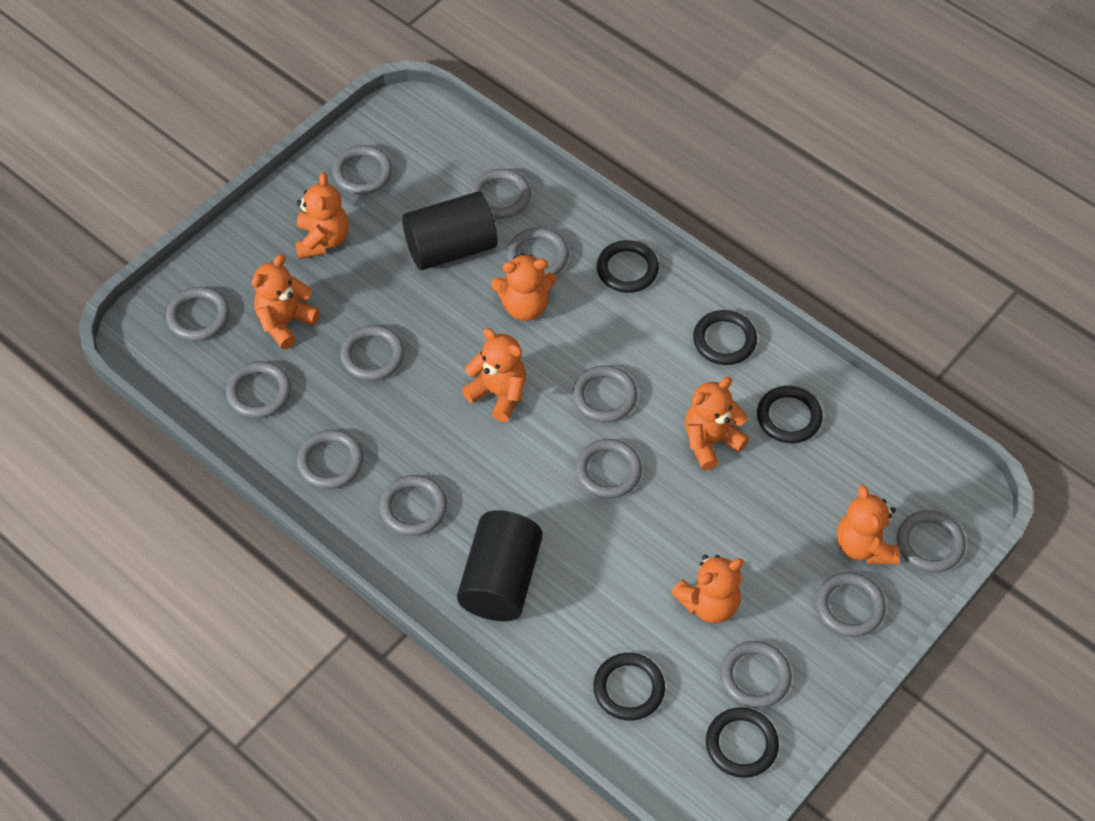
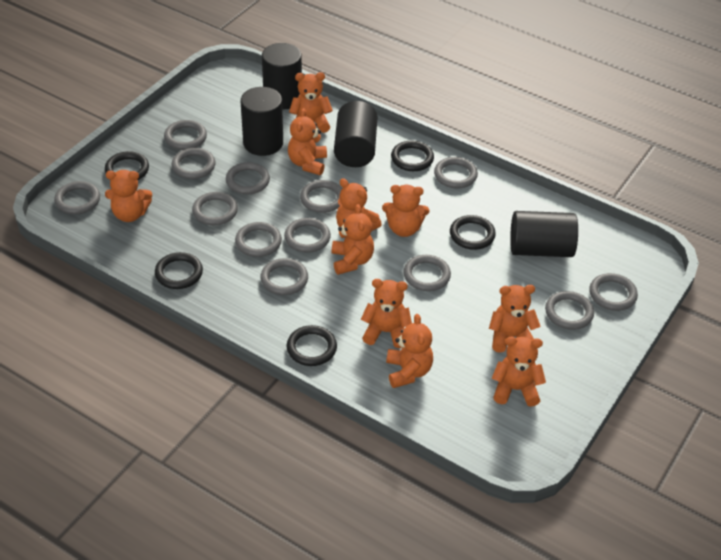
black cylinder: [402,191,498,270] [457,510,543,621] = 2 -> [241,87,283,156] [262,43,302,110] [334,101,378,167] [510,211,578,257] = 4
orange teddy bear: [252,254,320,349] [295,172,349,259] [462,328,526,422] [491,253,557,321] [671,555,744,623] [685,377,749,470] [837,484,900,564] = 7 -> [105,170,152,222] [288,108,327,175] [289,72,333,133] [331,204,374,275] [336,178,382,231] [361,279,412,348] [382,185,430,237] [386,314,433,388] [489,285,540,353] [492,337,546,407] = 10

